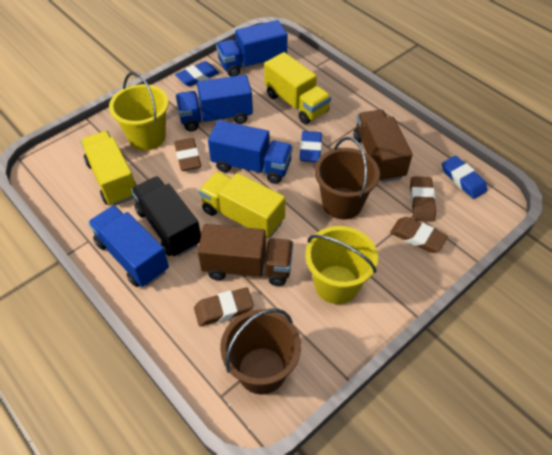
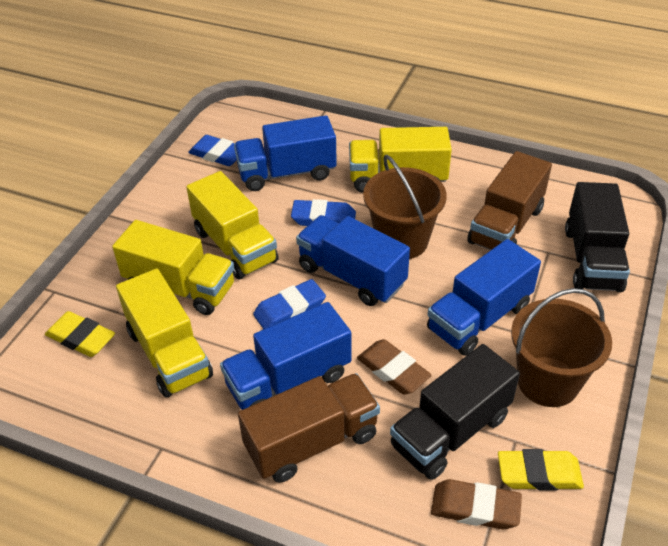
black truck: [131,176,201,257] = 1 -> [390,344,520,480] [565,182,630,292] = 2
brown eraser: [174,138,201,171] [194,287,254,326] [390,217,448,253] [410,176,436,222] = 4 -> [357,339,432,394] [431,479,522,530] = 2
yellow bucket: [109,72,169,150] [305,226,378,304] = 2 -> none = 0
yellow eraser: none = 0 -> [45,311,115,357] [498,449,584,490] = 2
yellow truck: [80,131,137,206] [199,172,285,238] [264,52,331,124] = 3 -> [112,220,234,315] [116,269,213,398] [186,171,279,279] [349,127,452,193] = 4

